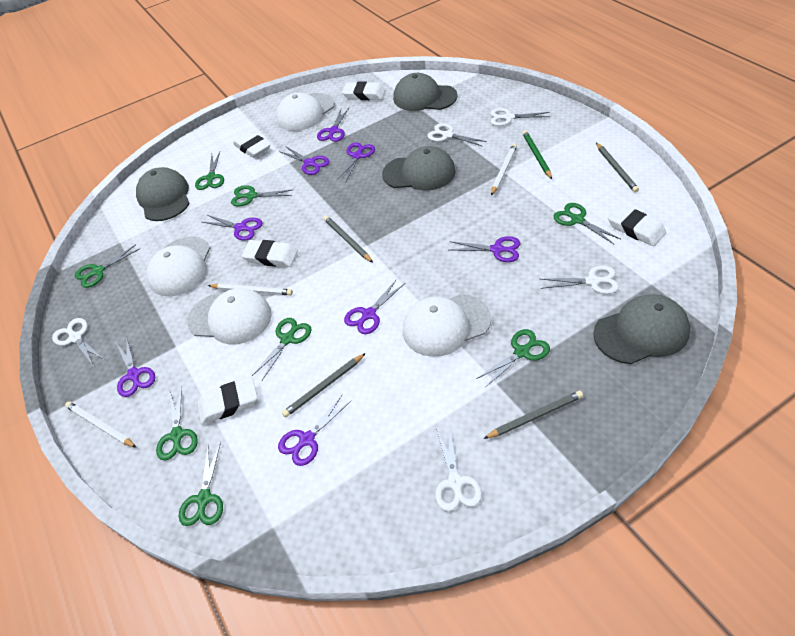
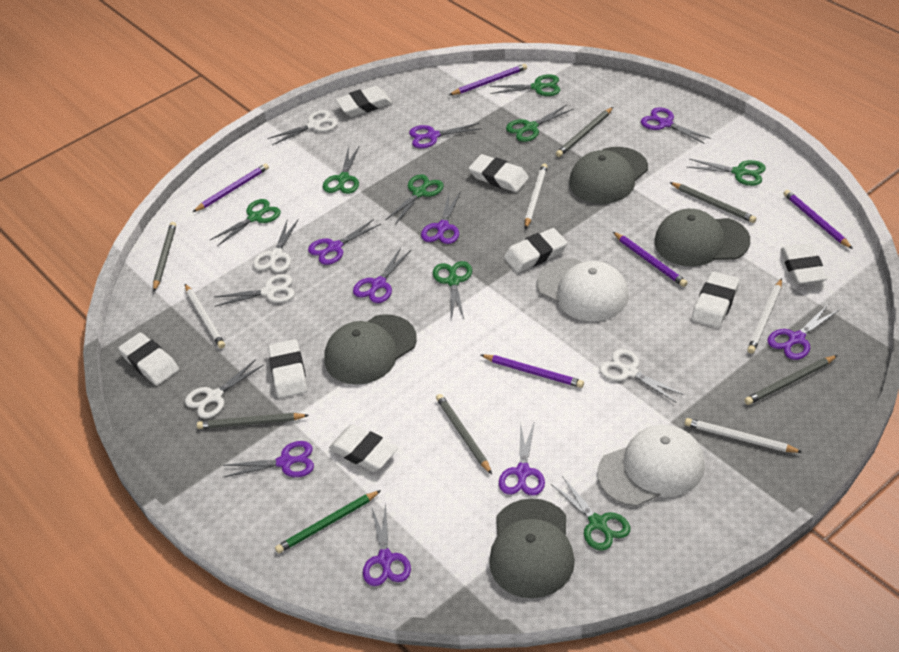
grey pencil: [282,353,366,418] [324,216,373,263] [483,391,583,439] [596,143,639,193] = 4 -> [153,222,176,291] [197,413,309,429] [436,394,492,474] [556,107,613,157] [670,182,756,223] [745,355,838,405] = 6
purple pencil: none = 0 -> [193,163,269,212] [449,64,527,95] [481,354,584,388] [613,232,688,287] [783,190,853,249] = 5
purple scissors: [116,336,155,397] [202,215,262,241] [278,395,351,466] [279,146,330,175] [317,108,349,142] [337,142,375,181] [344,280,405,334] [450,236,520,262] = 8 -> [223,441,314,477] [308,219,381,265] [353,248,411,303] [363,503,411,586] [409,123,482,149] [421,193,460,244] [499,422,545,496] [641,107,711,144] [767,305,840,360] = 9
white cap: [147,237,210,297] [187,288,272,345] [276,93,335,131] [403,294,491,357] = 4 -> [537,258,629,321] [597,425,705,507] = 2
white eraser: [197,377,257,424] [233,131,270,158] [241,240,298,267] [342,81,386,100] [608,205,666,246] = 5 -> [118,333,179,385] [268,339,307,398] [329,424,398,472] [336,86,392,117] [469,154,529,192] [504,228,567,273] [692,271,739,328] [780,243,827,285] = 8
white pencil: [65,401,137,448] [208,283,293,295] [491,144,517,196] = 3 -> [185,284,225,349] [525,163,548,229] [685,418,803,453] [747,278,782,354] = 4

